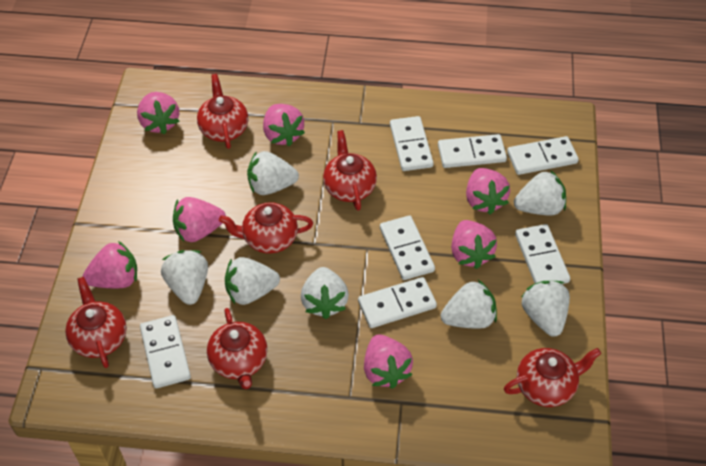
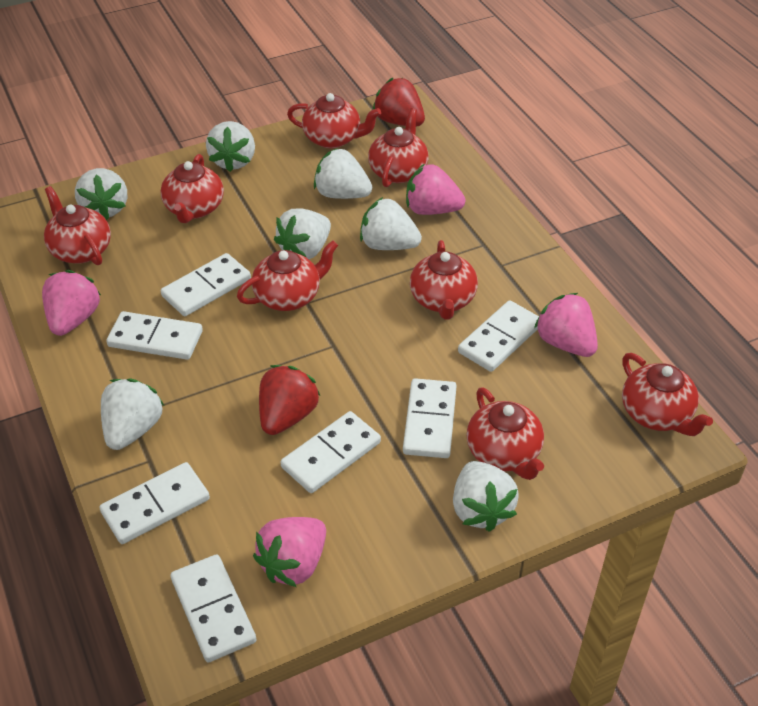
pink strawberry: [82,241,137,288] [137,92,179,134] [173,197,226,242] [263,104,305,147] [364,334,413,389] [451,220,497,269] [466,168,510,214] = 7 -> [42,270,101,336] [253,517,326,587] [406,164,466,215] [534,293,598,357] = 4
red strawberry: none = 0 -> [259,365,320,435] [373,78,425,127] = 2
red teapot: [65,277,127,368] [197,74,248,149] [207,308,268,389] [219,202,313,254] [323,130,377,211] [504,348,601,407] = 6 -> [44,186,111,265] [161,154,224,223] [237,241,338,311] [287,93,381,148] [368,108,429,187] [410,240,478,320] [466,388,544,480] [622,353,713,436] = 8

